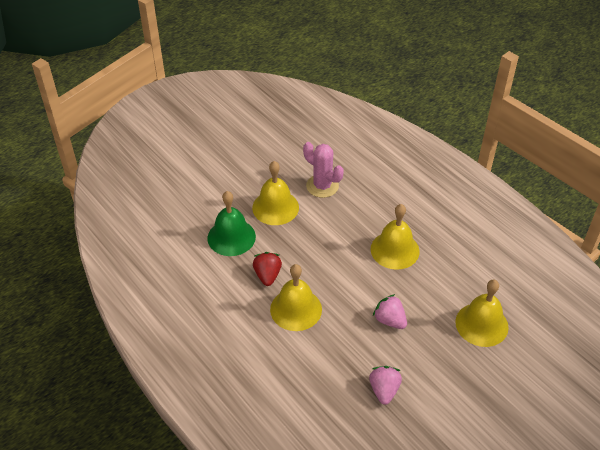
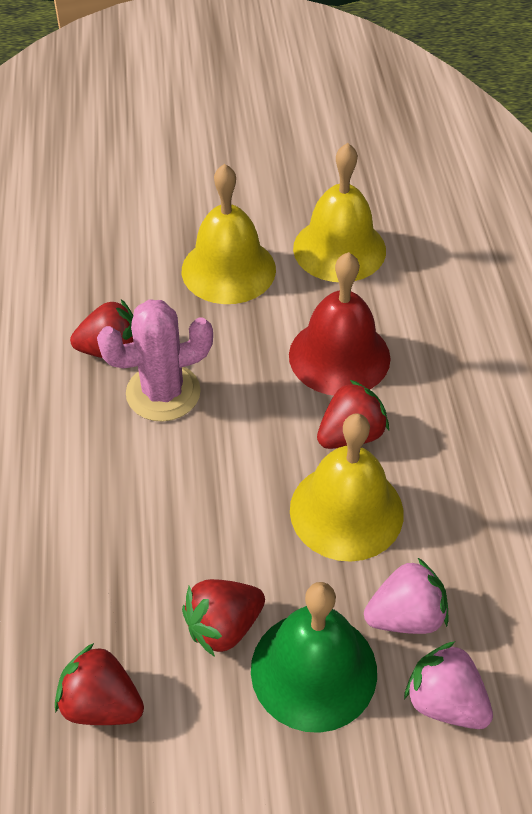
red bell: none = 0 -> [289,252,390,396] = 1
red strawberry: [253,252,282,286] = 1 -> [55,643,144,725] [70,299,133,358] [182,579,265,657] [317,379,389,449] = 4
yellow bell: [252,161,299,225] [270,264,322,331] [371,204,420,270] [455,280,509,347] = 4 -> [182,164,276,304] [290,414,404,562] [293,143,386,282] = 3

